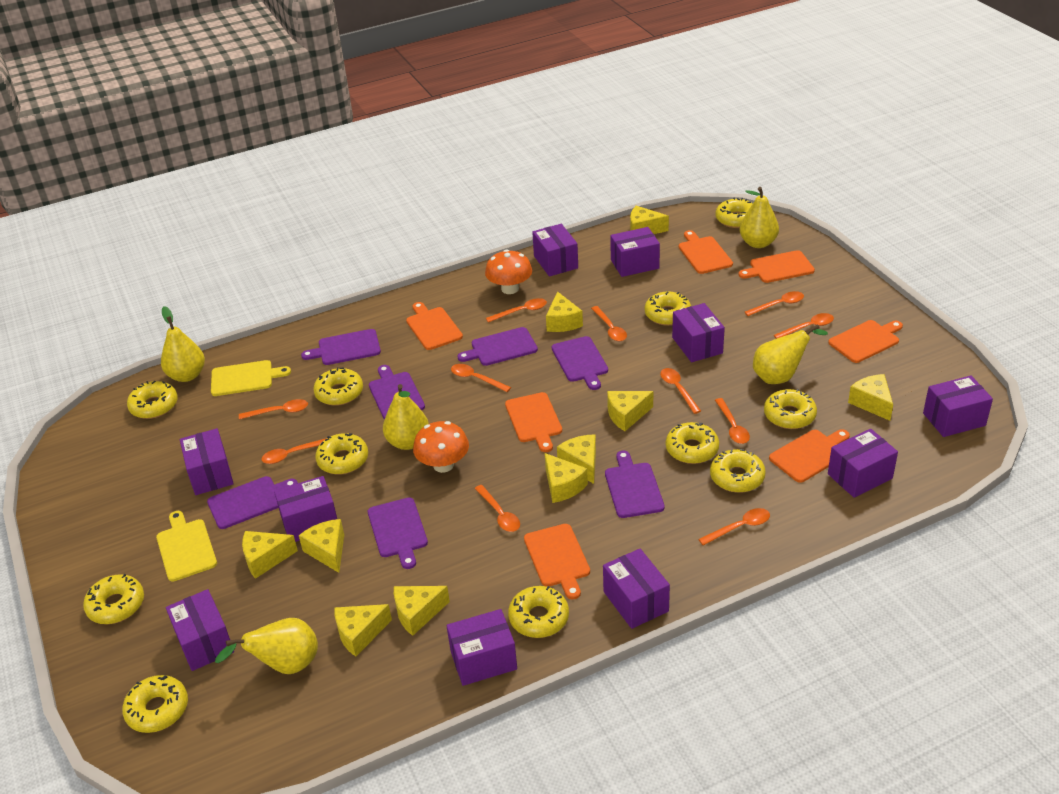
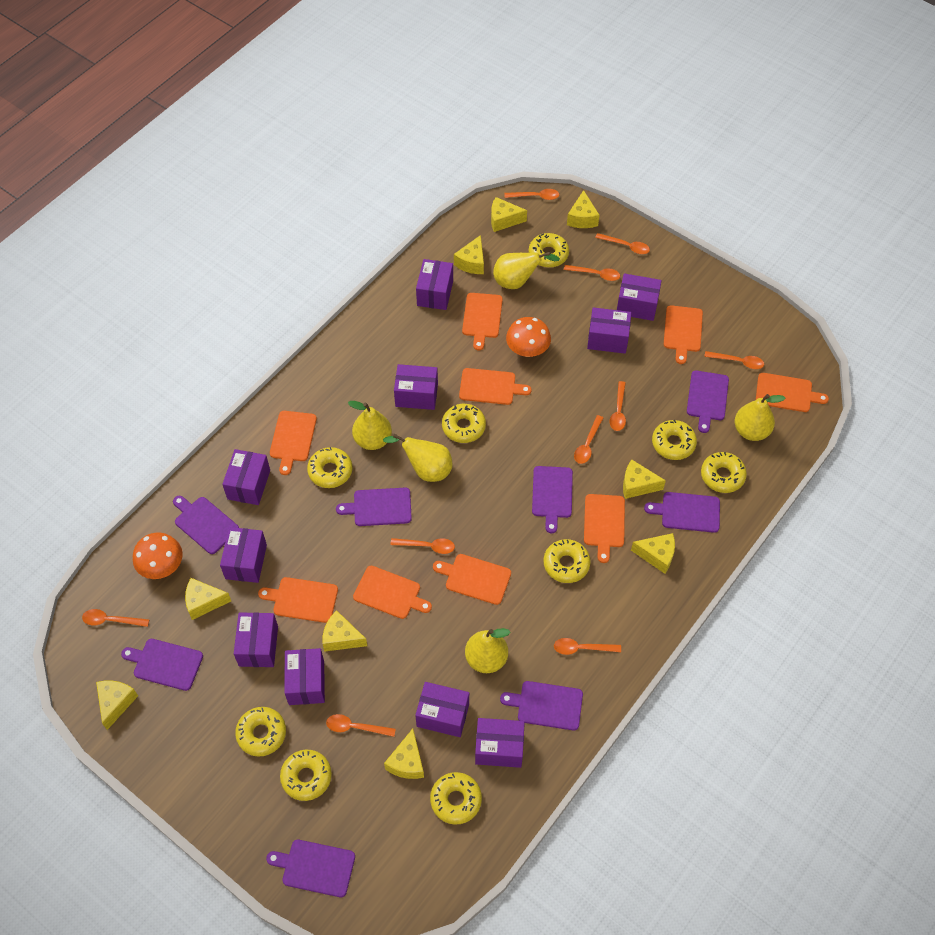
orange cutting board: [406,302,463,350] [505,392,562,452] [524,524,590,600] [679,230,733,274] [738,250,815,283] [769,429,850,483] [828,320,903,363] = 7 -> [258,577,338,623] [270,411,317,475] [353,566,432,619] [433,554,511,605] [459,368,531,405] [462,293,503,351] [584,494,625,563] [664,305,703,364] [756,373,829,412] = 9
orange spoon: [239,399,308,419] [261,438,327,464] [451,364,511,392] [475,485,520,532] [486,298,547,323] [591,306,627,341] [660,368,701,414] [698,508,770,545] [715,398,750,444] [745,291,804,316] [774,313,834,339] = 11 -> [82,609,149,627] [326,714,396,737] [390,538,455,554] [505,189,560,200] [554,638,621,655] [564,265,620,281] [574,415,603,464] [595,233,650,254] [610,381,626,431] [704,351,764,369] = 10
purple cutting board: [207,476,298,529] [301,329,381,365] [368,497,428,569] [369,365,425,419] [458,327,538,366] [552,336,608,390] [605,451,665,518] = 7 -> [121,639,203,691] [173,496,239,554] [266,840,355,897] [336,488,412,526] [500,681,583,730] [532,466,573,533] [644,492,720,533] [687,370,729,433] = 8
yellow cheese: [242,531,298,579] [299,519,344,573] [334,604,392,657] [394,586,450,636] [545,453,588,503] [546,291,583,332] [557,434,596,484] [607,391,653,431] [630,206,669,234] [848,374,893,421] = 10 -> [96,681,138,730] [185,578,231,620] [322,610,367,652] [384,729,424,779] [454,235,484,274] [491,197,527,232] [567,190,600,228] [623,459,666,499] [631,533,675,574] = 9
yellow cutting board: [156,511,217,581] [211,360,291,396] = 2 -> none = 0
yellow donut: [83,574,144,624] [122,675,188,733] [127,381,178,419] [313,367,363,406] [315,433,368,474] [508,586,569,638] [644,291,691,326] [666,422,719,464] [710,449,766,493] [715,197,753,228] [764,389,817,429] = 11 -> [235,707,286,757] [280,750,332,801] [307,447,352,488] [430,772,482,825] [442,404,486,443] [529,233,569,268] [544,539,591,583] [652,420,697,460] [701,452,747,493] = 9

